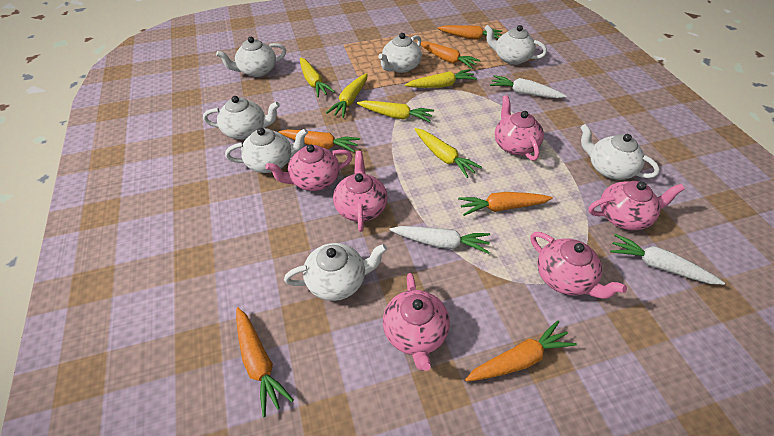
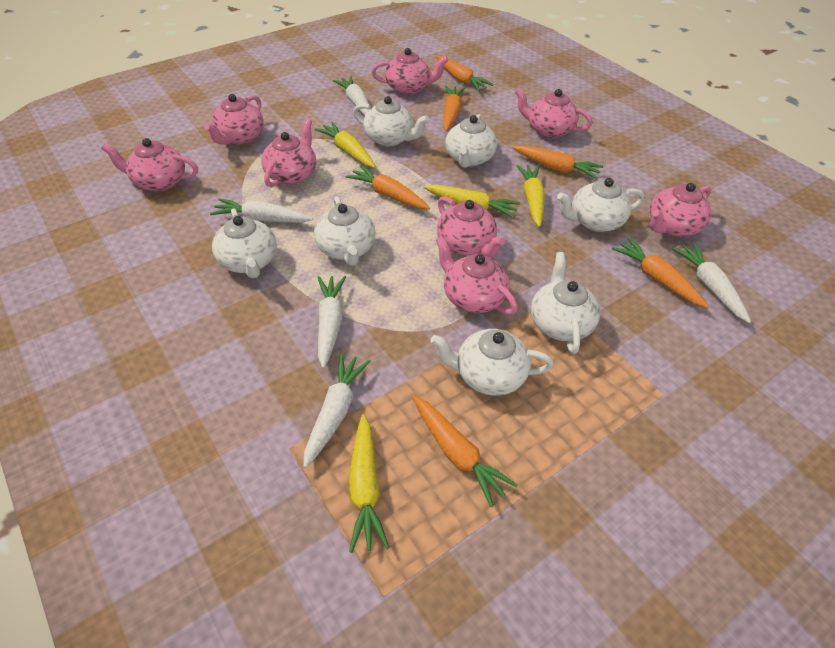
pink teapot: [266,145,353,191] [333,151,388,232] [383,273,450,371] [495,95,544,161] [531,232,627,299] [588,181,685,230] = 6 -> [101,138,198,192] [204,94,264,145] [261,119,316,188] [371,48,448,95] [436,236,518,315] [437,196,505,258] [515,88,593,138] [650,183,711,237] = 8
white carrot: [390,226,490,254] [490,75,566,98] [610,234,725,285] = 3 -> [210,198,313,223] [303,353,371,468] [318,276,346,368] [333,76,370,116] [672,243,751,323] = 5
yellow carrot: [300,57,335,97] [326,73,368,118] [357,101,434,122] [405,69,477,88] [415,128,482,178] = 5 -> [315,122,376,168] [349,414,389,553] [423,184,520,218] [516,165,545,227] = 4

